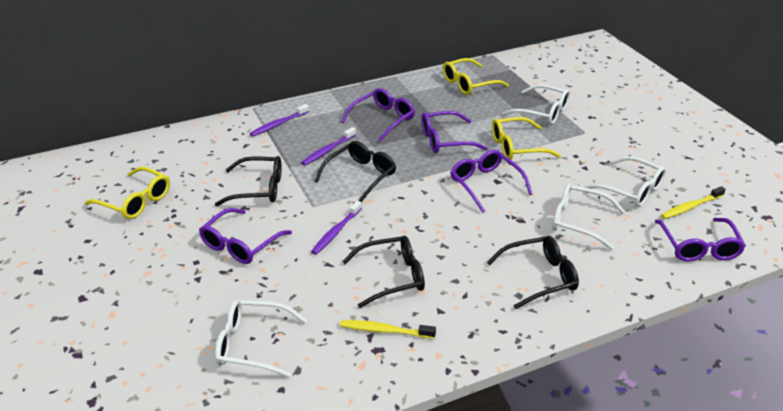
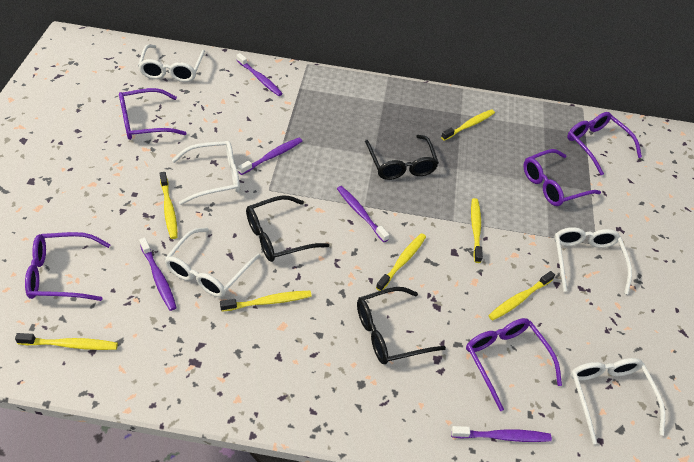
black glasses: [215,156,282,206] [315,141,396,202] [342,236,425,308] [487,236,579,309] = 4 -> [246,195,329,262] [357,287,446,364] [365,135,439,180] = 3
purple toothbrush: [250,104,309,137] [301,127,356,166] [311,201,362,255] = 3 -> [139,237,177,311] [236,53,283,96] [238,138,302,175] [337,186,389,242] [451,426,552,442] = 5
white glasses: [215,300,307,377] [502,84,570,125] [552,183,625,250] [584,156,666,207] = 4 -> [138,44,205,82] [165,227,261,297] [172,141,240,205] [554,227,632,295] [570,358,665,444] = 5
yellow glasses: [85,167,170,219] [443,58,509,95] [492,117,561,160] = 3 -> none = 0
yellow toothbrush: [340,320,436,339] [661,186,726,219] = 2 -> [15,333,118,350] [160,172,178,239] [220,291,312,312] [376,233,426,291] [441,109,495,141] [471,198,483,263] [488,271,555,321] = 7

